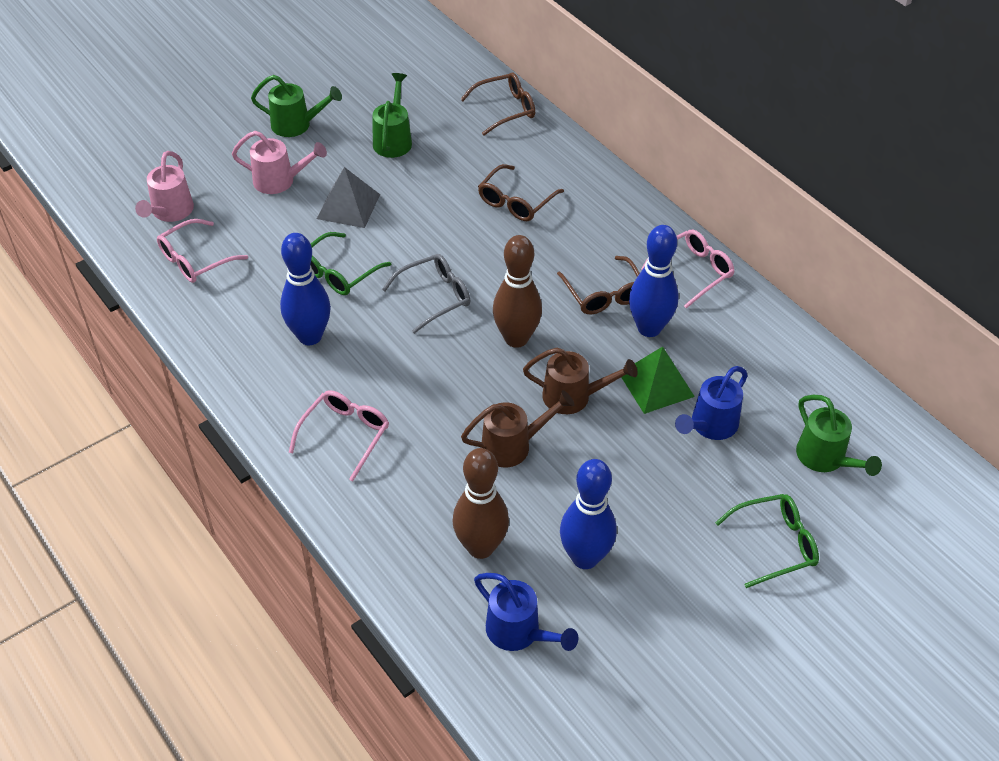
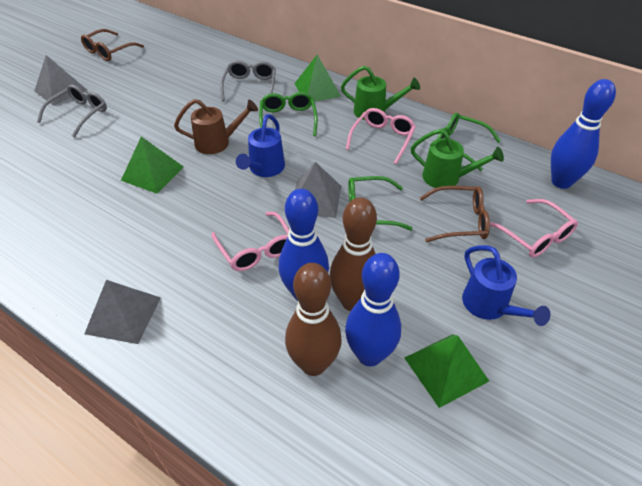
brown glasses: [460,72,535,136] [478,164,564,221] [557,256,640,314] = 3 -> [81,29,144,61] [420,186,490,242] = 2
brown watering can: [461,390,575,467] [523,348,638,414] = 2 -> [174,99,258,154] = 1
green glasses: [310,232,391,295] [715,494,819,588] = 2 -> [259,92,318,136] [348,176,413,231] [437,113,501,171] = 3
green pyramid: [621,347,695,414] = 1 -> [121,136,184,194] [294,54,341,102] [404,334,489,408] = 3
green watering can: [251,75,342,137] [373,73,412,158] [796,395,882,476] = 3 -> [341,66,420,120] [411,129,504,188] = 2
grey glasses: [382,254,470,334] = 1 -> [37,84,107,138] [220,60,276,101] = 2
grey pyramid: [317,167,380,228] = 1 -> [34,55,87,106] [85,280,161,344] [295,162,341,218] = 3
pink watering can: [135,151,194,222] [232,131,327,194] = 2 -> none = 0

